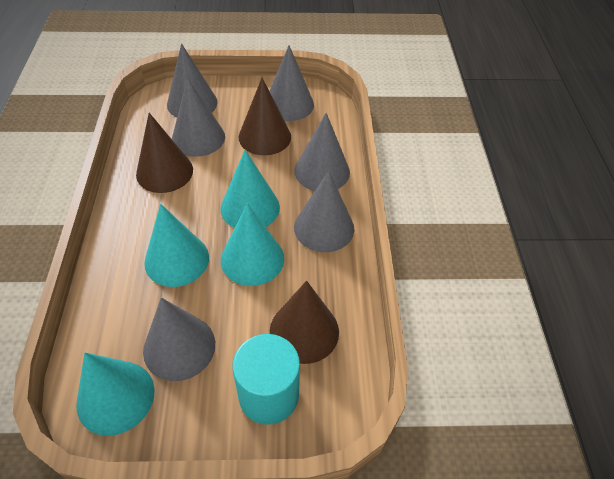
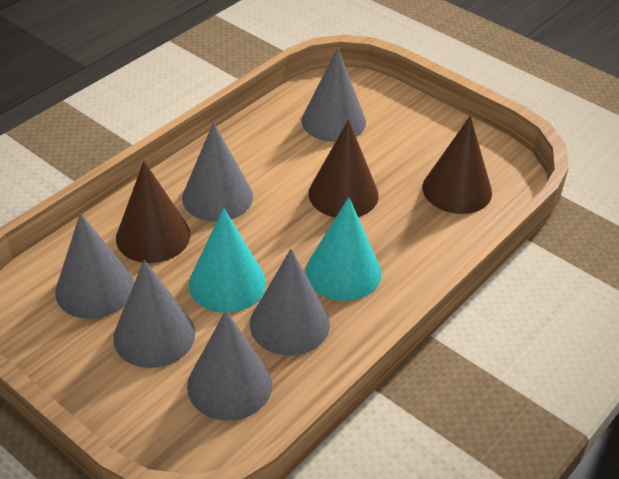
turquoise cone: [76,353,155,436] [144,204,209,287] [221,150,280,228] [221,203,284,286] = 4 -> [189,208,266,313] [305,197,382,301] = 2
turquoise cylinder: [233,334,300,425] = 1 -> none = 0

